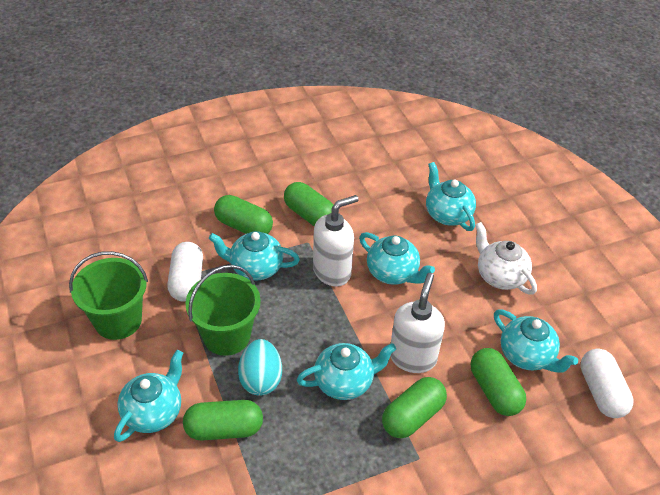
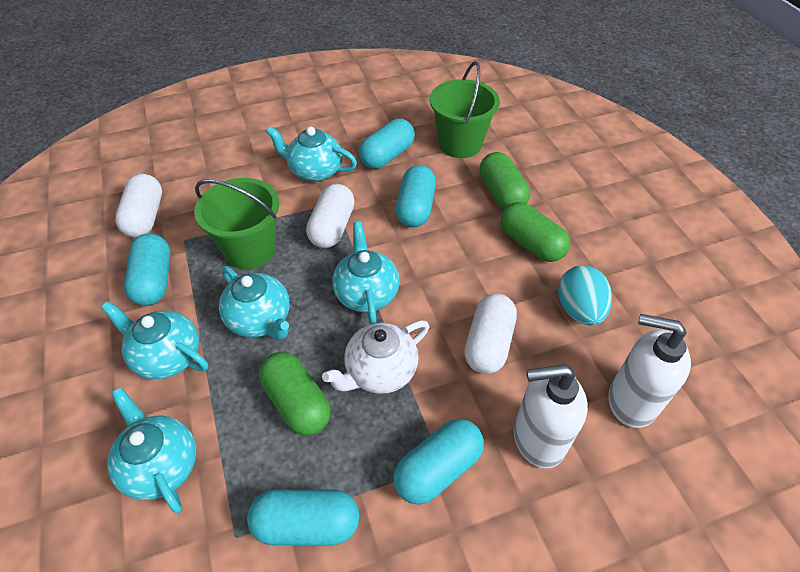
green capsule: [183,400,263,441] [214,195,273,234] [284,182,334,226] [382,377,447,438] [471,348,526,416] = 5 -> [259,352,331,436] [480,152,530,209] [501,202,570,262] = 3
turquoise capsule: none = 0 -> [124,234,170,306] [247,489,359,545] [359,119,415,169] [393,419,484,505] [396,165,436,227] = 5
turquoise teapot: [114,350,183,442] [209,231,300,280] [297,343,396,400] [359,232,435,285] [426,162,476,231] [494,309,578,373] = 6 -> [101,301,208,380] [107,387,196,513] [219,266,290,339] [266,126,357,182] [332,221,400,325] = 5
white capsule: [167,242,203,302] [580,349,634,418] = 2 -> [115,174,162,237] [306,184,355,248] [464,293,517,374] = 3

